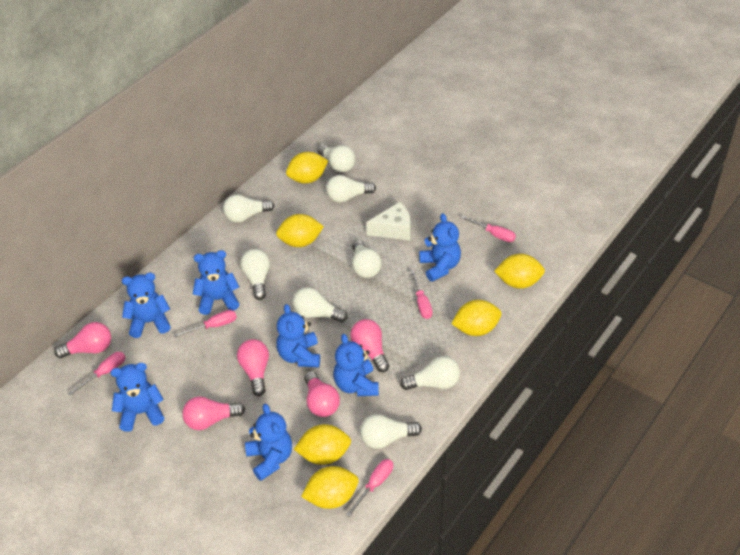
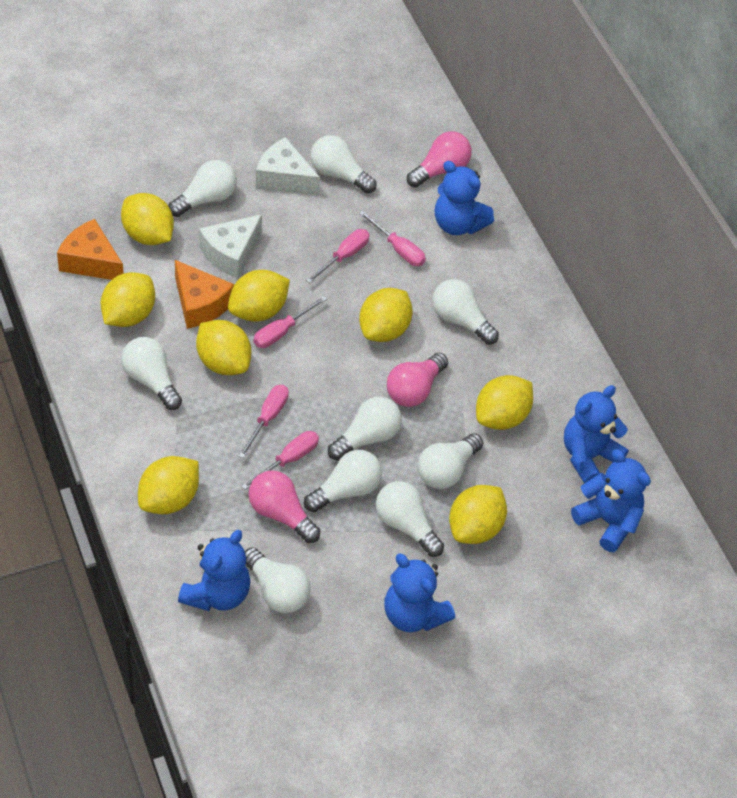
blue teddy bear: [110,363,164,432] [122,273,171,338] [193,250,239,315] [245,404,292,481] [276,304,320,368] [333,334,379,396] [419,213,461,282] = 7 -> [178,530,251,611] [384,554,455,632] [435,161,494,235] [564,385,629,484] [571,449,651,552] = 5
orange cheese: none = 0 -> [57,219,124,280] [175,260,234,329] = 2
pink light bulb: [54,322,111,358] [182,396,245,430] [237,339,269,396] [304,371,340,417] [350,319,389,372] = 5 -> [248,470,320,543] [387,353,448,407] [407,132,471,188] = 3
white cheese: [366,202,411,240] = 1 -> [199,214,262,278] [256,137,320,196] = 2
white light bulb: [223,194,274,223] [240,249,270,300] [293,287,348,323] [317,144,355,172] [326,175,376,203] [352,240,381,278] [360,414,422,449] [400,356,460,390] = 8 -> [121,337,182,410] [168,160,237,217] [245,547,311,613] [304,450,382,512] [311,135,377,194] [328,397,402,461] [376,481,444,557] [418,433,483,489] [432,279,499,345] = 9
yellow lemon: [276,214,324,247] [286,152,328,183] [294,424,351,465] [301,466,359,509] [451,300,501,336] [494,254,545,289] = 6 -> [101,272,155,327] [121,193,174,245] [138,456,199,514] [196,320,251,375] [228,270,290,322] [359,288,413,342] [449,485,507,544] [476,375,533,430] = 8

